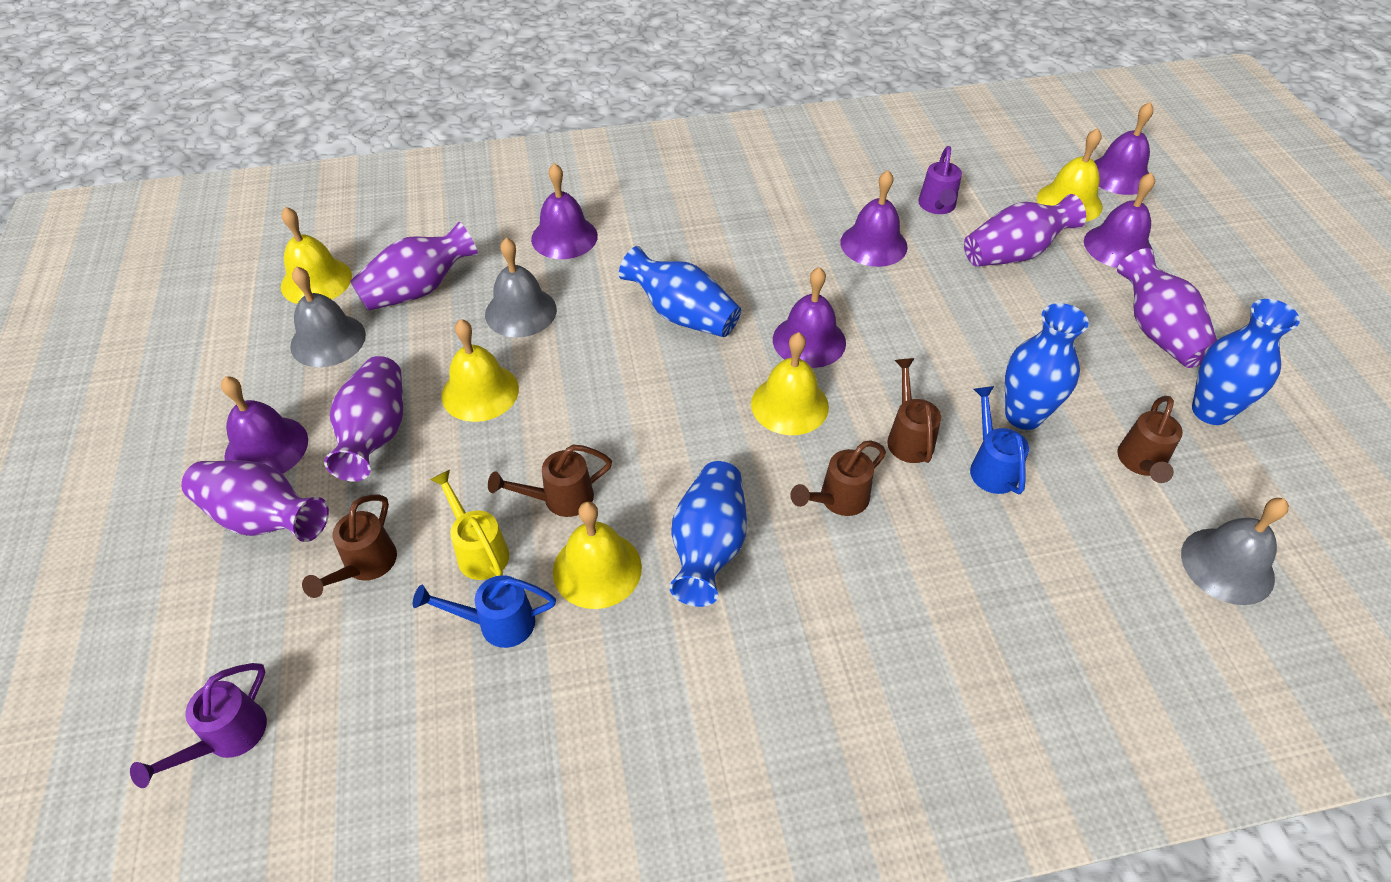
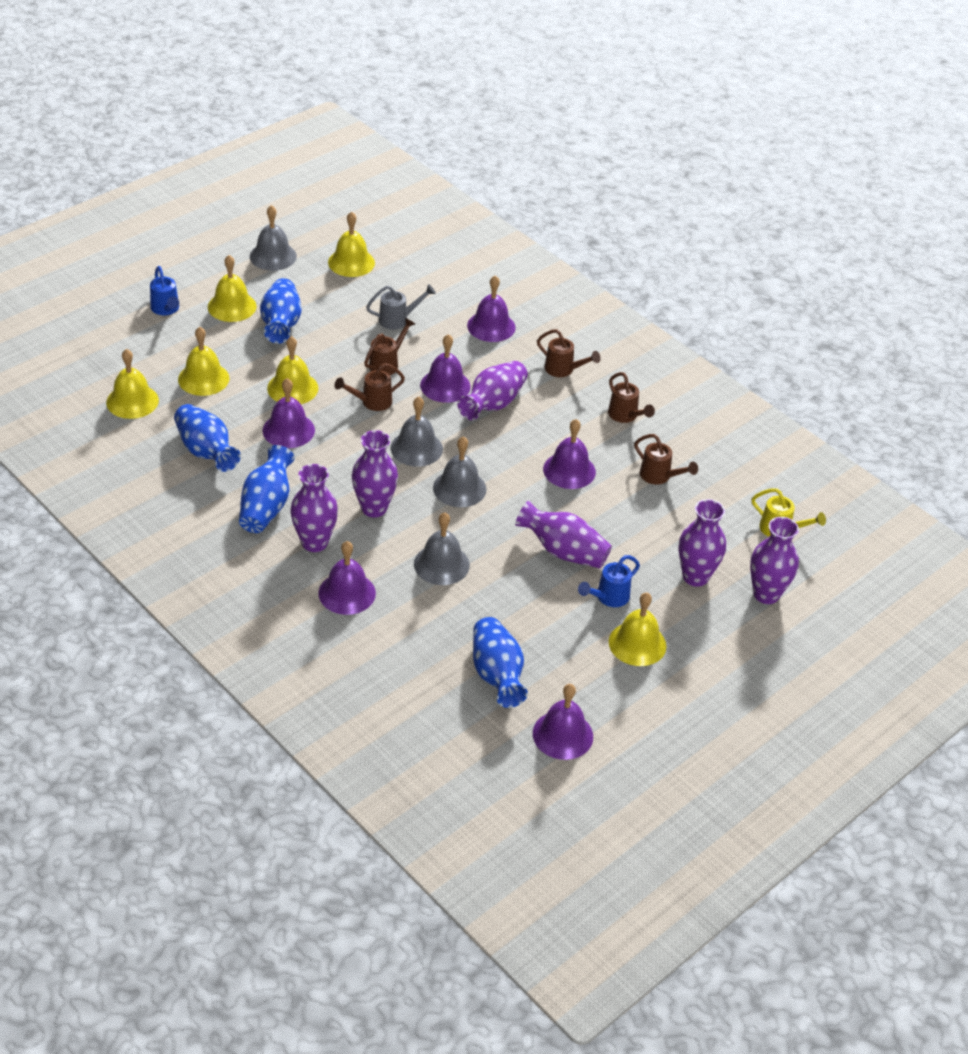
grey bell: [290,266,366,367] [485,238,557,337] [1181,498,1289,605] = 3 -> [250,205,297,271] [391,397,443,467] [414,512,470,585] [433,436,487,507] = 4
grey watering can: none = 0 -> [366,284,436,330] = 1
purple vase: [181,461,329,542] [324,356,403,481] [350,222,478,311] [964,194,1086,266] [1117,248,1217,368] = 5 -> [290,464,338,552] [352,430,398,518] [457,361,528,420] [515,500,612,568] [679,499,726,587] [750,517,799,604] = 6
purple watering can: [130,663,267,788] [918,146,962,214] = 2 -> none = 0
yellow bell: [281,207,352,304] [441,319,519,422] [553,502,642,609] [751,332,829,435] [1037,128,1103,222] = 5 -> [106,349,159,419] [178,327,230,396] [208,255,257,322] [267,336,318,404] [328,212,375,277] [609,592,666,666] = 6

